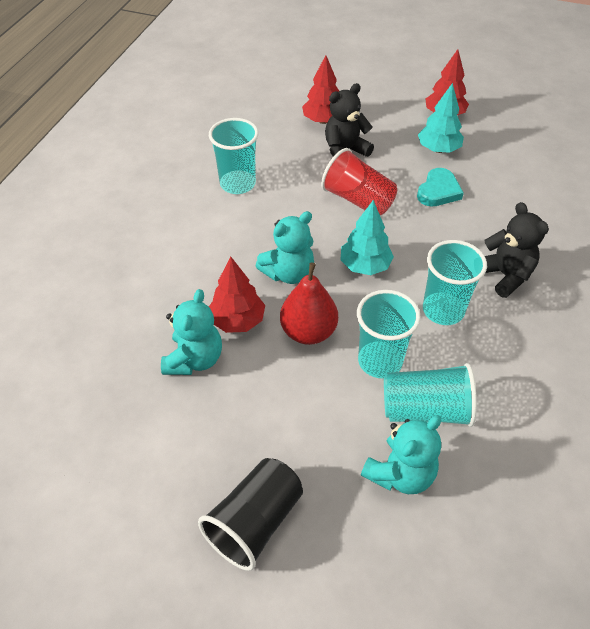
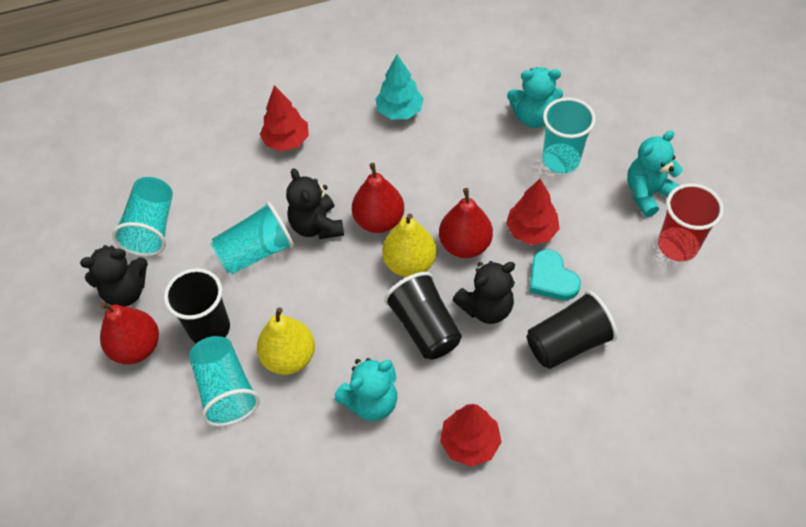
black cup: [198,458,303,571] = 1 -> [164,268,230,343] [384,272,462,360] [527,291,618,369] = 3
black teddy bear: [325,83,374,157] [484,202,549,298] = 2 -> [80,245,148,307] [286,169,344,239] [453,261,515,324] = 3
red pear: [280,262,338,345] = 1 -> [100,302,159,364] [352,163,404,233] [439,188,493,258] = 3
turquoise tree: [340,200,394,275] [418,83,464,153] = 2 -> [376,54,424,119] = 1
yellow pear: none = 0 -> [257,307,315,375] [382,214,437,277] = 2

